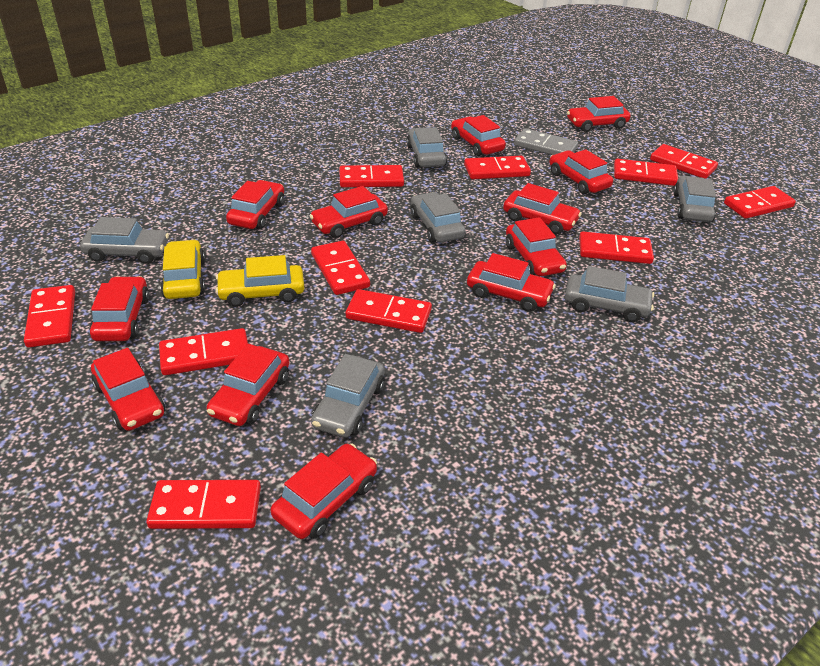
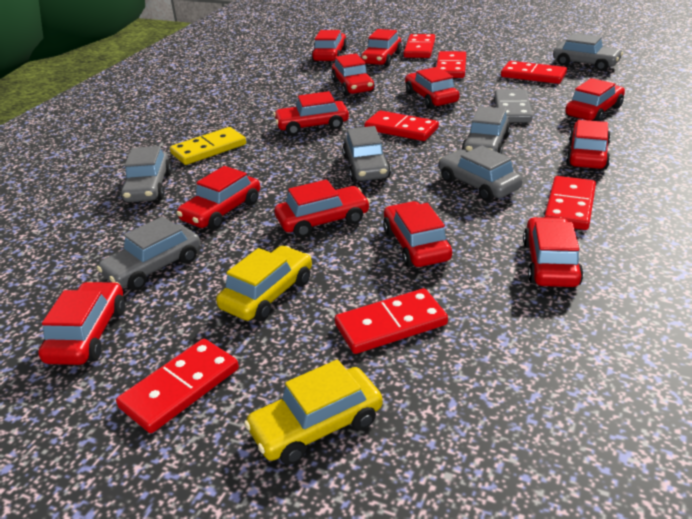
red domino: [24,285,75,347] [146,480,261,529] [159,328,248,375] [311,241,370,295] [339,165,404,187] [346,289,432,333] [464,156,531,179] [579,231,654,264] [614,158,678,186] [650,144,718,179] [724,186,796,219] = 11 -> [116,339,239,433] [335,288,448,354] [364,110,439,141] [404,34,435,58] [436,51,466,78] [501,61,567,84] [544,176,596,230] = 7
yellow domino: none = 0 -> [170,127,246,165] = 1

